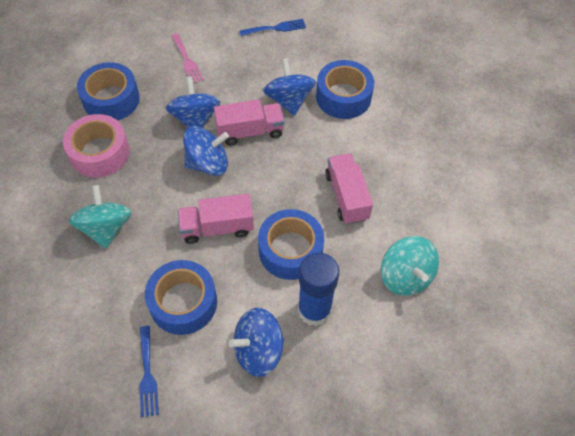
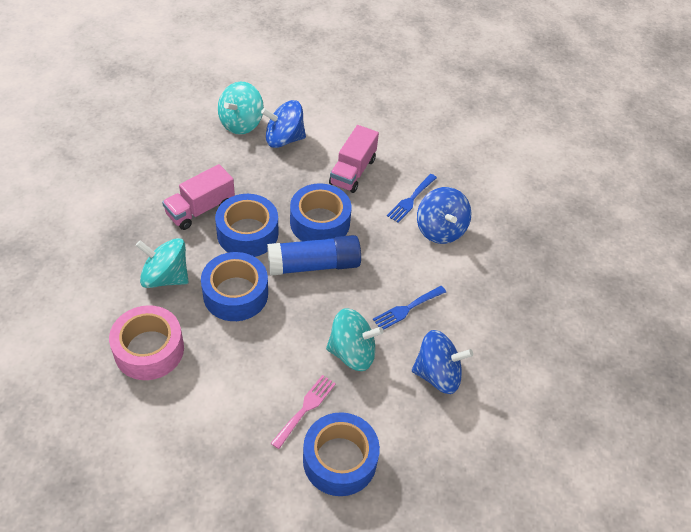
blue spinning top: [166,76,220,128] [183,126,229,176] [229,308,284,377] [263,58,316,116] = 4 -> [261,100,306,148] [412,330,473,394] [417,187,471,244] = 3
pink truck: [178,194,254,244] [214,99,285,146] [325,153,373,225] = 3 -> [162,164,235,230] [329,125,379,193] = 2
turquoise spinning top: [69,185,132,249] [381,236,439,296] = 2 -> [136,238,189,288] [218,81,264,135] [326,308,384,371] = 3

